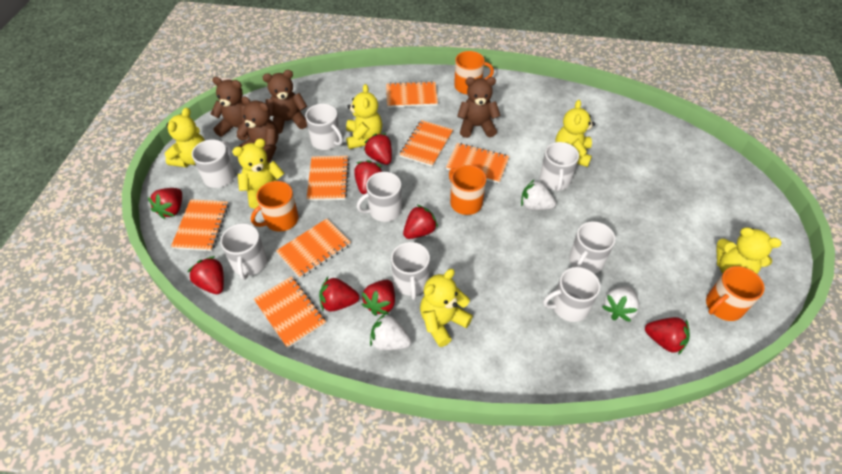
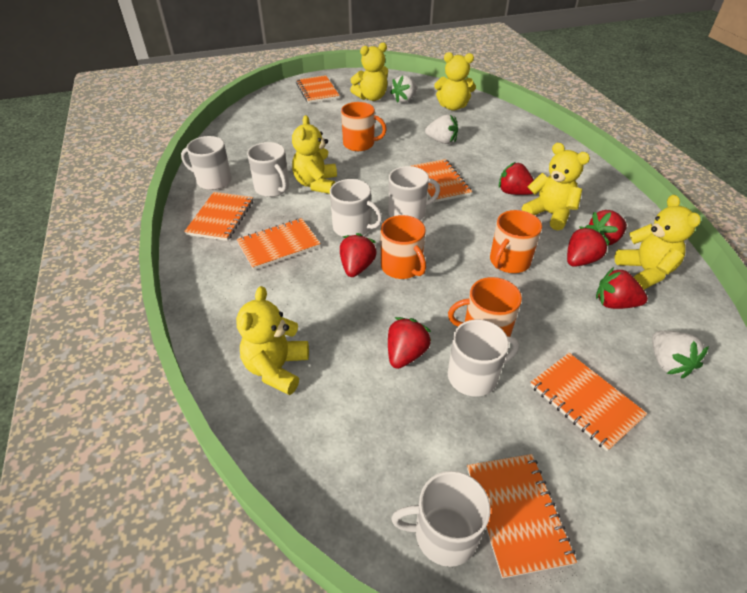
brown teddy bear: [211,77,249,141] [237,96,279,163] [263,70,307,134] [457,77,501,138] = 4 -> none = 0
orange notebook: [171,199,229,251] [254,276,326,348] [276,219,351,278] [307,156,349,201] [386,81,438,108] [399,120,453,167] [446,143,510,183] = 7 -> [184,192,253,241] [237,218,321,270] [296,75,340,103] [411,159,472,203] [467,454,577,578] [530,353,648,451] = 6
red strawberry: [148,188,182,219] [188,256,224,294] [319,277,359,312] [354,160,382,194] [361,280,395,316] [364,133,392,165] [403,204,438,239] [645,317,690,355] = 8 -> [340,233,377,277] [388,317,432,369] [499,162,534,195] [567,226,609,267] [585,210,627,246] [596,267,648,309] = 6
white mug: [192,140,235,188] [221,223,267,280] [305,104,343,150] [357,172,402,222] [391,242,430,300] [540,142,579,192] [543,267,600,322] [569,221,615,274] = 8 -> [181,136,232,190] [247,142,289,197] [330,179,382,237] [388,166,440,220] [391,471,491,567] [448,319,519,397] = 6

